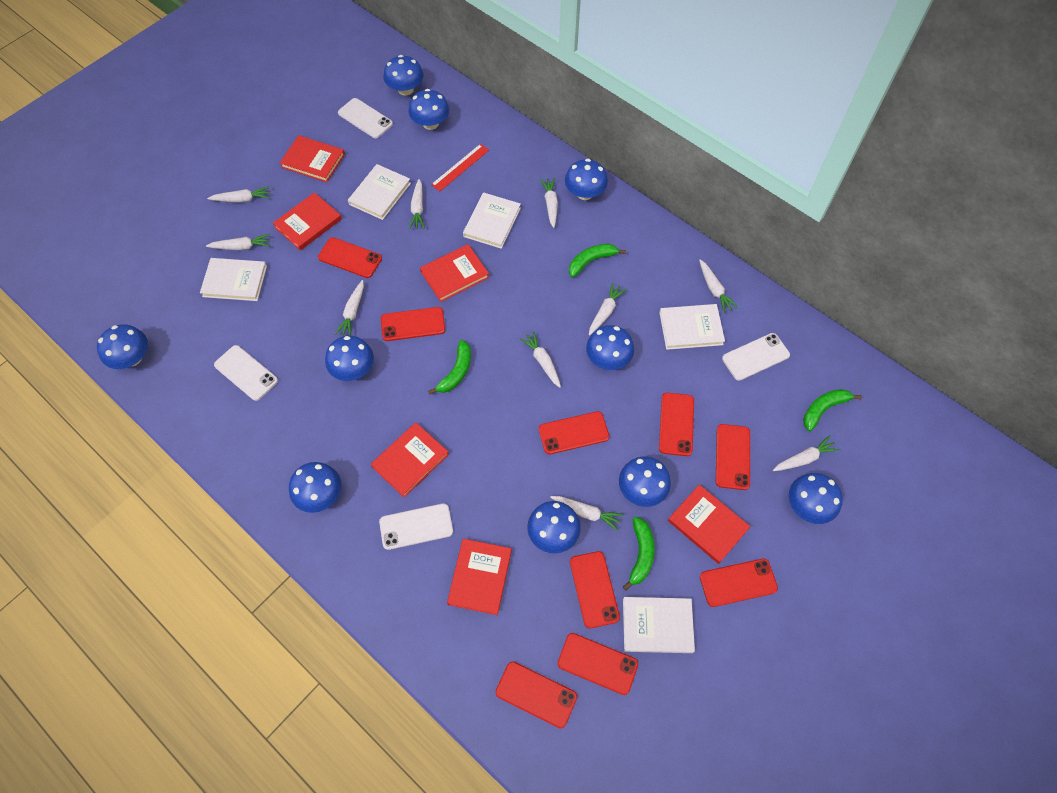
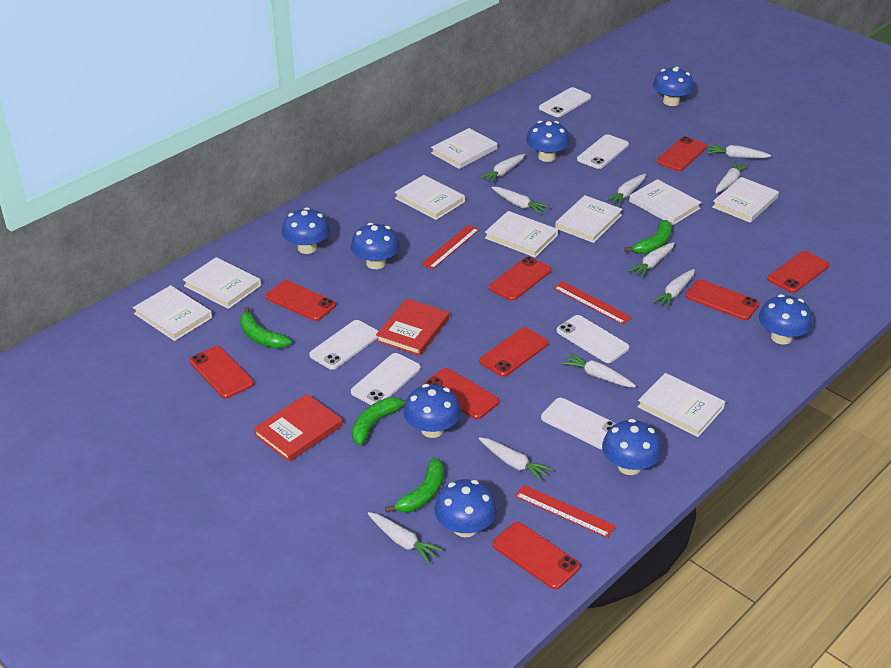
blue mushroom: [97,324,148,369] [289,462,341,513] [325,336,374,381] [384,55,424,96] [408,89,449,130] [527,501,581,553] [565,159,608,200] [586,325,634,370] [619,456,671,507] [789,473,843,524] = 10 -> [282,207,330,254] [351,223,400,269] [404,384,461,438] [435,479,497,538] [526,121,570,162] [602,419,662,475] [653,67,694,106] [759,294,813,345] = 8
red book: [273,192,342,250] [280,135,345,182] [371,423,449,497] [420,244,489,302] [447,539,512,615] [668,484,751,564] = 6 -> [253,394,343,462] [376,299,449,356] = 2
red ruler: [431,144,489,191] = 1 -> [421,225,479,269] [515,485,616,538] [554,281,632,325] = 3
white book: [200,258,267,301] [348,164,411,220] [463,192,521,249] [623,597,695,653] [659,304,725,350] = 5 -> [133,285,212,341] [183,257,261,309] [395,175,465,220] [431,128,497,169] [485,211,558,257] [555,195,623,243] [629,179,701,225] [637,373,725,437] [712,177,779,223] = 9
white phone: [214,345,278,401] [338,98,393,138] [379,503,453,550] [722,333,790,381] = 4 -> [309,320,379,370] [351,353,421,405] [539,87,591,117] [541,398,617,450] [557,315,629,363] [577,134,629,169] = 6

